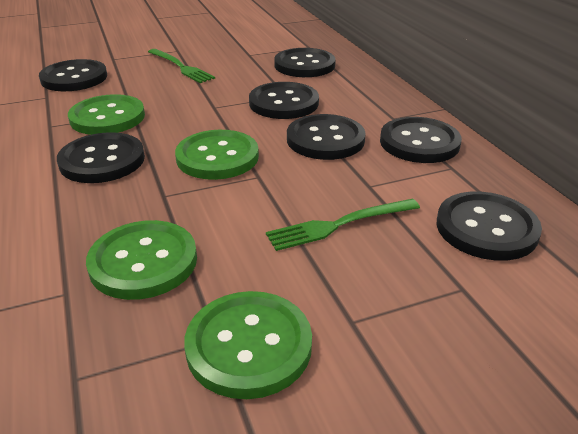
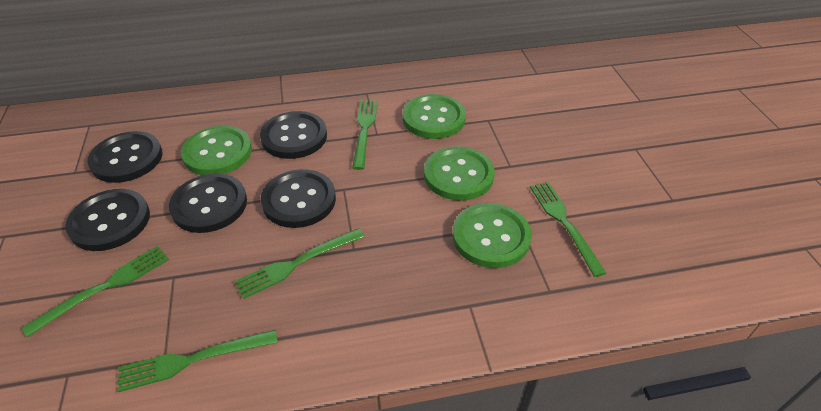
black button: [39,59,107,91] [57,132,145,183] [249,82,319,119] [274,48,336,77] [287,114,366,160] [380,117,462,163] [437,192,542,261] = 7 -> [65,189,150,251] [88,131,163,183] [169,174,247,233] [260,111,327,159] [261,169,336,228] = 5
green fork: [148,49,215,83] [266,199,420,251] = 2 -> [22,246,169,337] [118,330,278,392] [235,228,364,299] [352,100,378,170] [530,182,606,277] = 5

